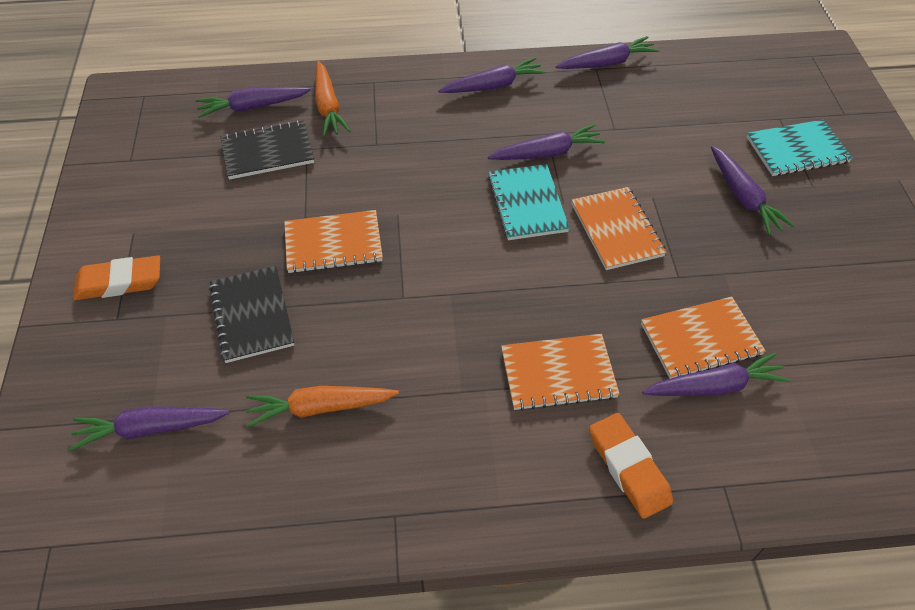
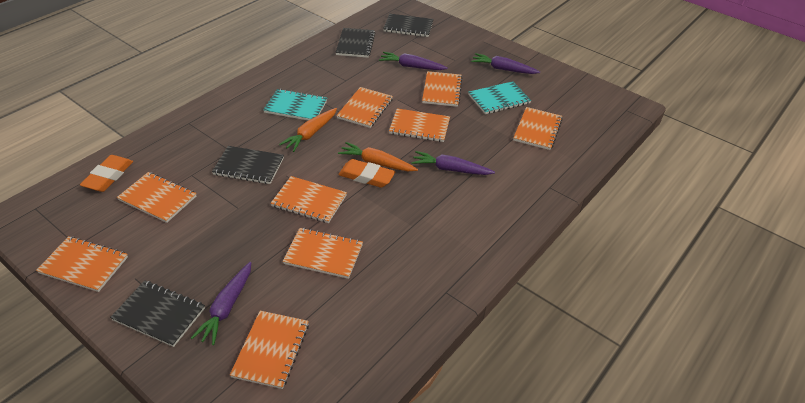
black notebook: [209,266,294,363] [221,120,314,180] = 2 -> [110,280,205,347] [212,146,284,184] [335,28,375,58] [383,14,433,37] = 4
orange notebook: [284,210,383,273] [501,334,620,411] [571,187,667,270] [641,297,766,379] = 4 -> [36,236,128,292] [117,172,196,223] [230,311,309,389] [271,176,347,223] [283,228,363,279] [336,87,393,128] [389,108,450,142] [422,71,462,107] [513,107,563,150] = 9
purple carrot: [69,406,230,451] [196,87,311,118] [438,57,546,93] [488,124,605,160] [556,36,660,69] [642,352,791,396] [711,146,795,235] = 7 -> [191,262,252,345] [379,52,448,70] [412,151,495,175] [471,53,540,74] = 4

